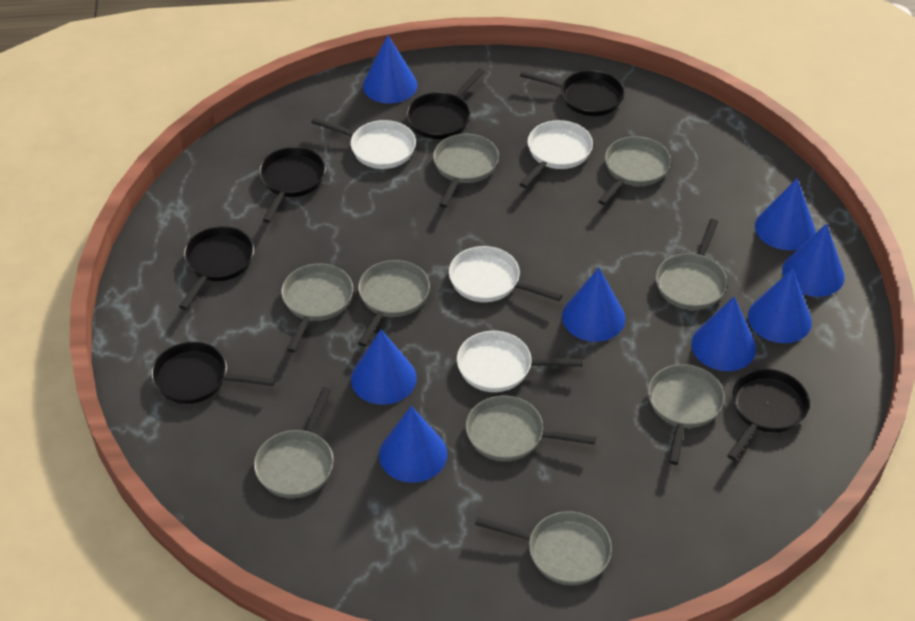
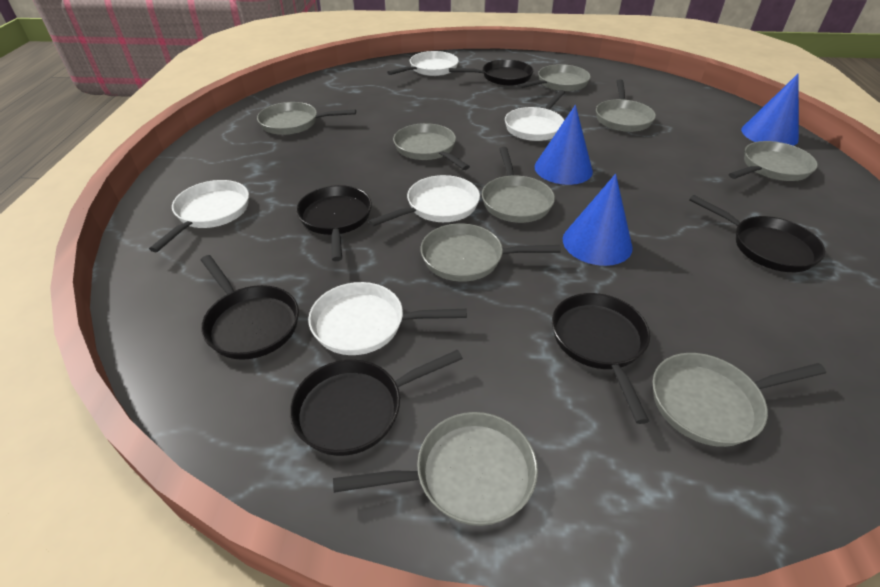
blue cone: [351,329,417,405] [363,35,417,104] [379,406,447,483] [562,268,625,342] [691,296,756,371] [748,269,812,343] [755,178,815,250] [782,223,845,297] = 8 -> [535,105,593,185] [563,174,633,266] [741,74,799,146] = 3
white pan: [311,117,416,169] [449,246,562,302] [457,331,583,392] [519,120,593,188] = 4 -> [149,180,249,252] [308,282,467,355] [368,175,480,226] [387,51,459,76] [505,90,565,141] = 5

